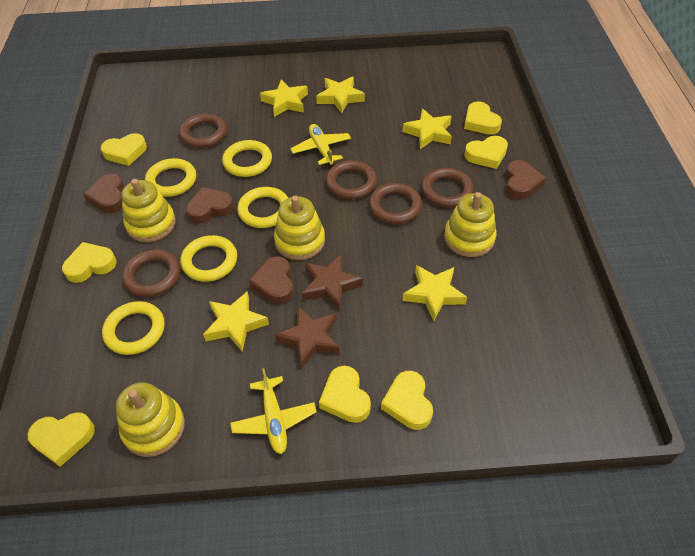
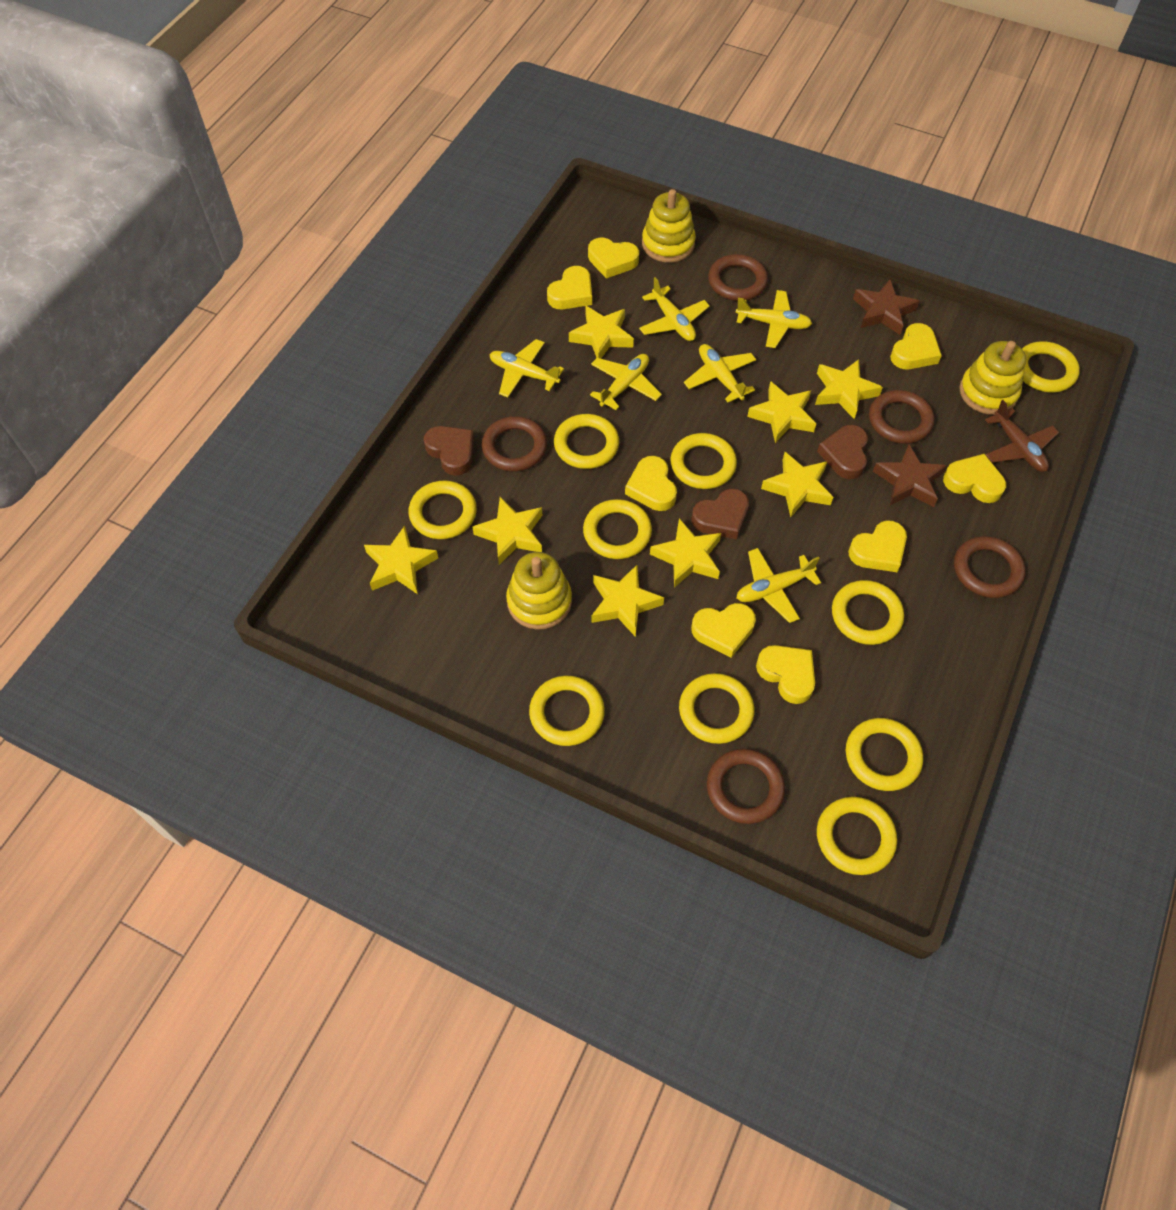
brown heart: [83,174,124,213] [186,187,234,224] [249,256,294,304] [506,160,546,200] = 4 -> [424,426,474,476] [692,489,749,539] [817,425,868,479] = 3
brown plane: none = 0 -> [985,400,1059,472] = 1
yellow heart: [27,412,95,467] [62,242,117,283] [101,133,147,166] [319,366,371,423] [381,371,433,430] [464,101,502,135] [464,136,508,169] = 7 -> [547,266,592,309] [588,238,639,279] [625,456,677,511] [691,603,756,658] [756,645,815,704] [848,520,907,572] [890,323,942,369] [943,454,1006,503] = 8
yellow plane: [230,368,317,454] [290,124,351,165] = 2 -> [490,339,564,397] [590,354,662,410] [639,277,710,341] [684,344,756,402] [736,290,812,348] [737,548,821,623] = 6
yellow ring: [102,301,165,355] [145,158,196,197] [180,235,237,282] [222,140,272,177] [237,187,288,228] = 5 -> [409,480,477,539] [529,676,605,746] [554,414,619,469] [583,499,652,559] [670,433,737,489] [679,673,754,744] [817,797,897,875] [832,580,904,645] [846,718,923,791] [1022,341,1080,393] = 10
yellow stacking toy: [116,382,185,457] [121,179,176,242] [274,196,325,260] [444,192,497,257] = 4 -> [506,552,572,630] [642,189,696,263] [959,341,1026,415] = 3
yellow star: [203,291,269,352] [260,80,308,117] [316,77,365,113] [403,109,452,149] [403,265,467,321] = 5 -> [364,526,438,594] [473,497,542,565] [569,305,634,359] [591,565,664,637] [650,518,721,588] [747,381,816,443] [761,452,833,517] [815,359,883,419] = 8

